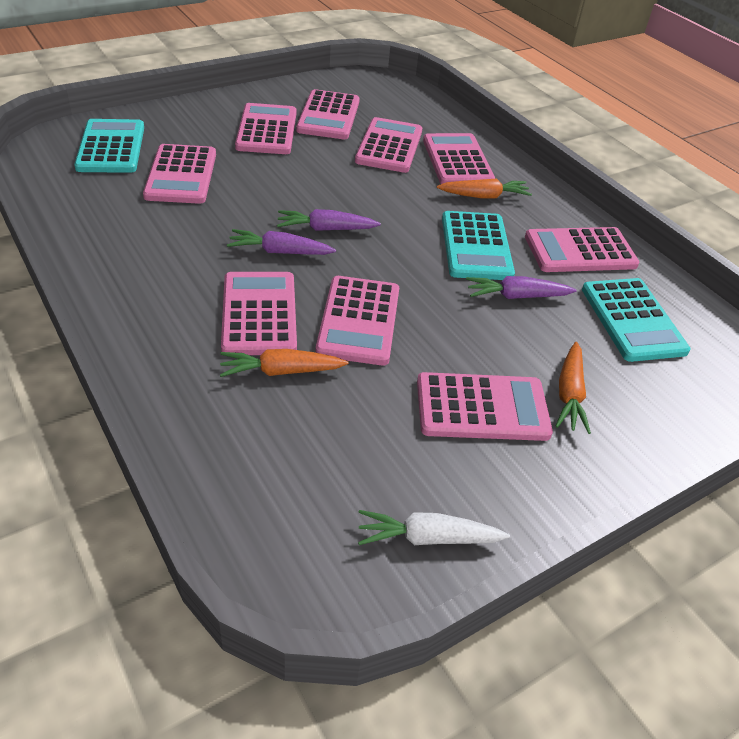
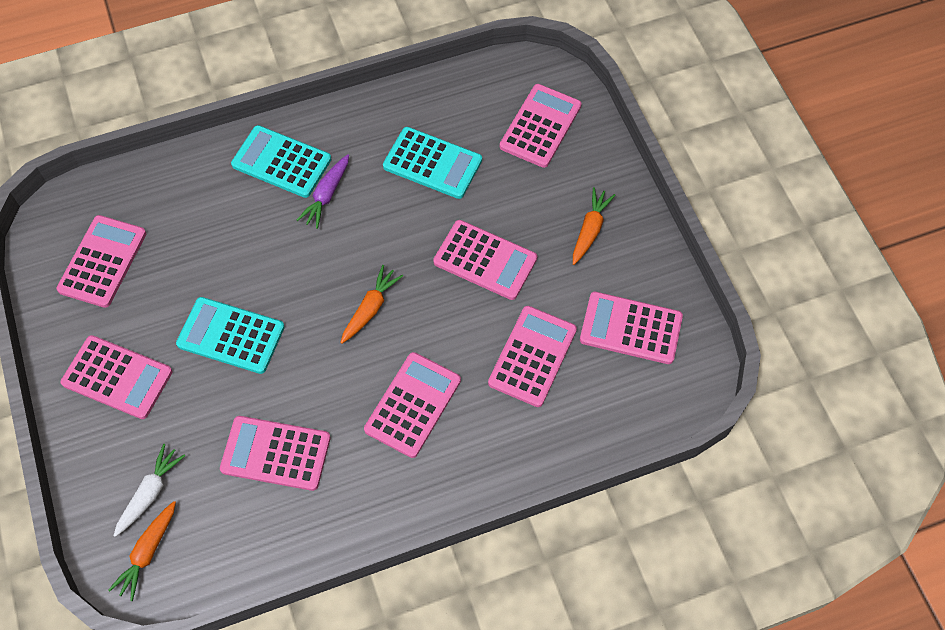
pink calculator: [143,144,216,204] [221,272,297,355] [235,103,296,154] [296,89,360,139] [315,276,399,366] [355,117,422,173] [417,372,553,441] [423,133,495,184] [525,227,640,272] = 9 -> [56,215,146,308] [61,335,172,419] [220,416,331,491] [364,352,461,458] [433,220,537,300] [488,306,577,407] [500,84,582,168] [580,292,683,364] = 8
purple carrot: [227,229,336,255] [277,209,381,231] [466,276,577,299] = 3 -> [297,154,349,229] = 1

